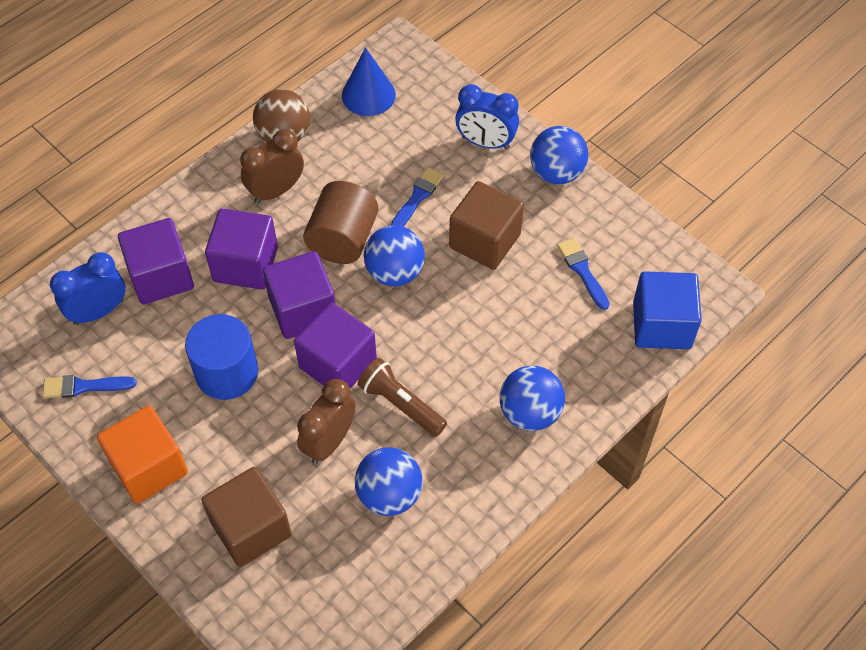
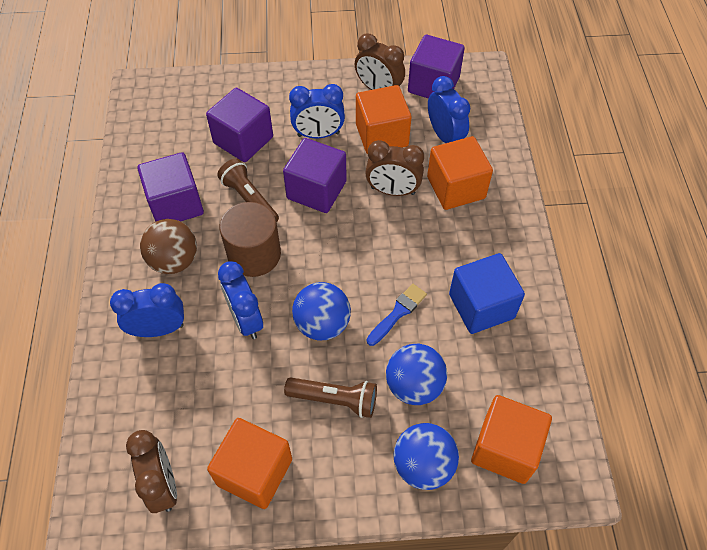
blue ball: [355,448,422,516] [364,225,425,286] [500,365,565,431] [530,126,588,184] = 4 -> [292,282,351,340] [386,344,447,405] [393,423,459,490] = 3
blue brush: [43,375,137,398] [391,167,444,227] [557,238,610,310] = 3 -> [367,284,427,346] = 1
blue clock: [50,252,126,325] [455,84,519,149] = 2 -> [110,283,184,337] [218,261,263,339] [289,84,345,138] [428,76,470,143] = 4
blue cone: [342,47,396,116] = 1 -> none = 0
blue cylinder: [185,314,258,400] = 1 -> none = 0
brown clock: [240,129,304,204] [297,379,356,464] = 2 -> [126,430,177,513] [355,34,405,90] [365,140,424,196] = 3
brown cube: [201,467,292,567] [449,181,524,270] = 2 -> none = 0
brown flashlight: [357,358,447,437] = 1 -> [217,159,279,222] [284,377,377,418] = 2
orange cube: [97,406,188,504] = 1 -> [207,418,292,509] [356,85,412,154] [427,136,493,210] [471,395,552,484] = 4

